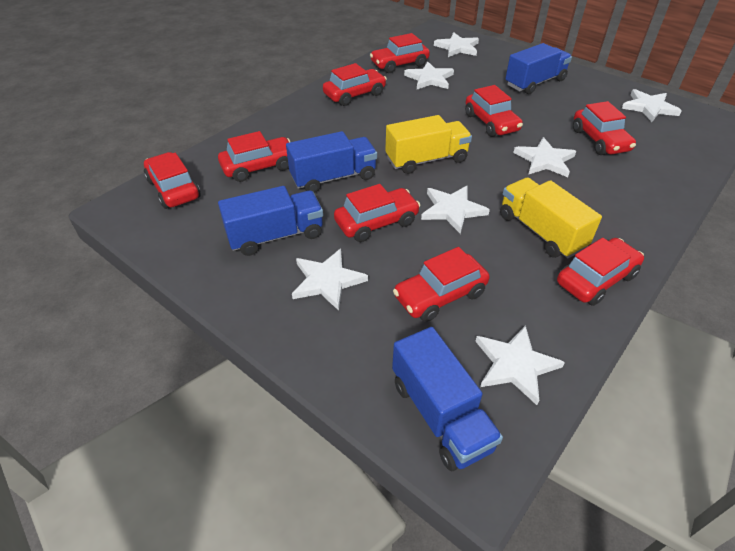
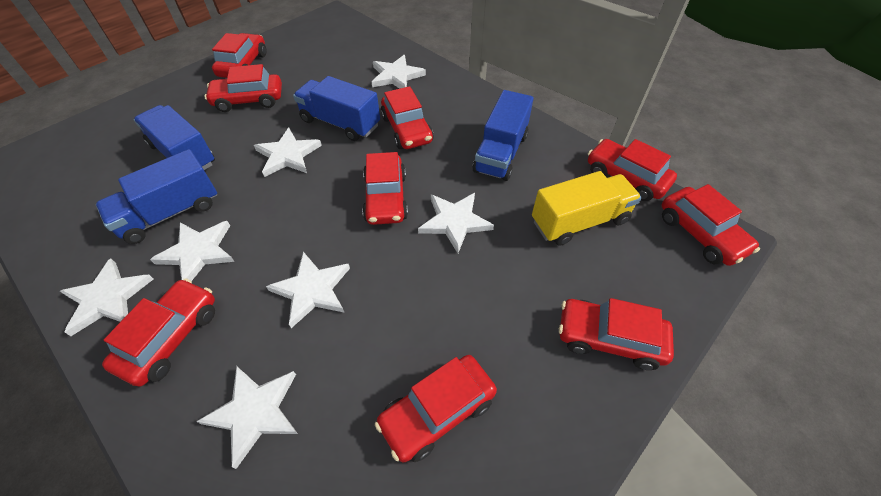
yellow truck: [385,115,472,174] [500,177,602,258] = 2 -> [532,171,642,246] = 1

